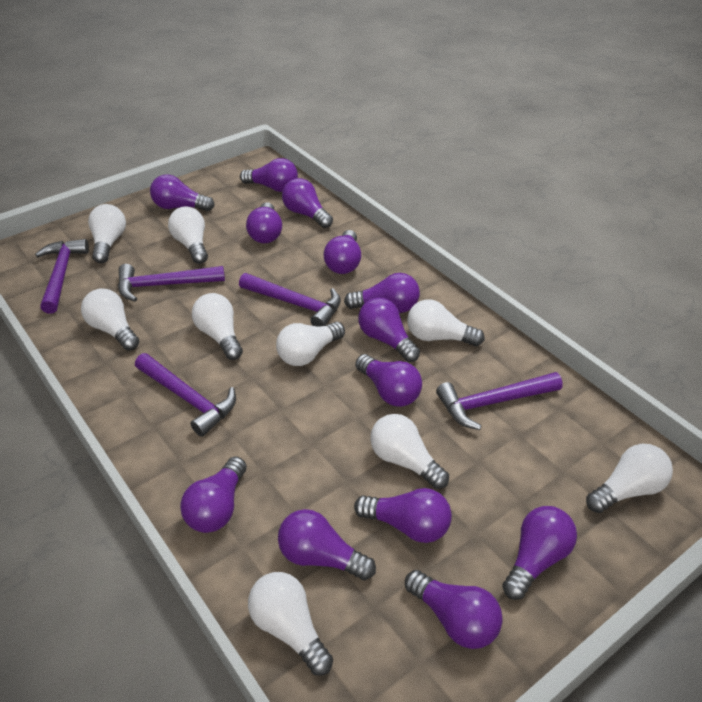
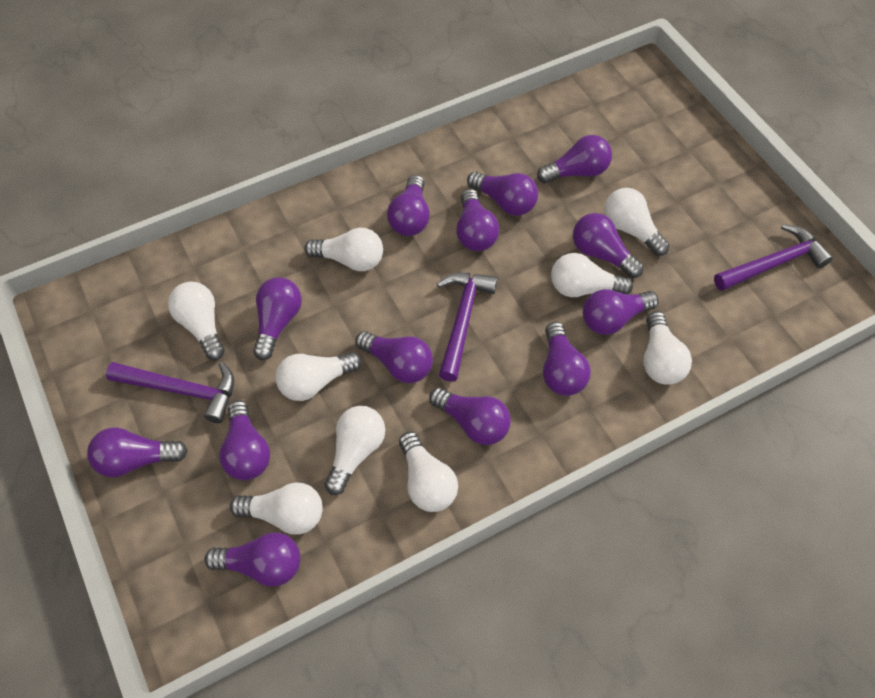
purple hammer: [35,239,89,314] [118,264,225,302] [135,353,236,437] [239,273,341,327] [436,372,563,430] = 5 -> [106,362,234,423] [437,273,498,382] [714,224,833,291] = 3

